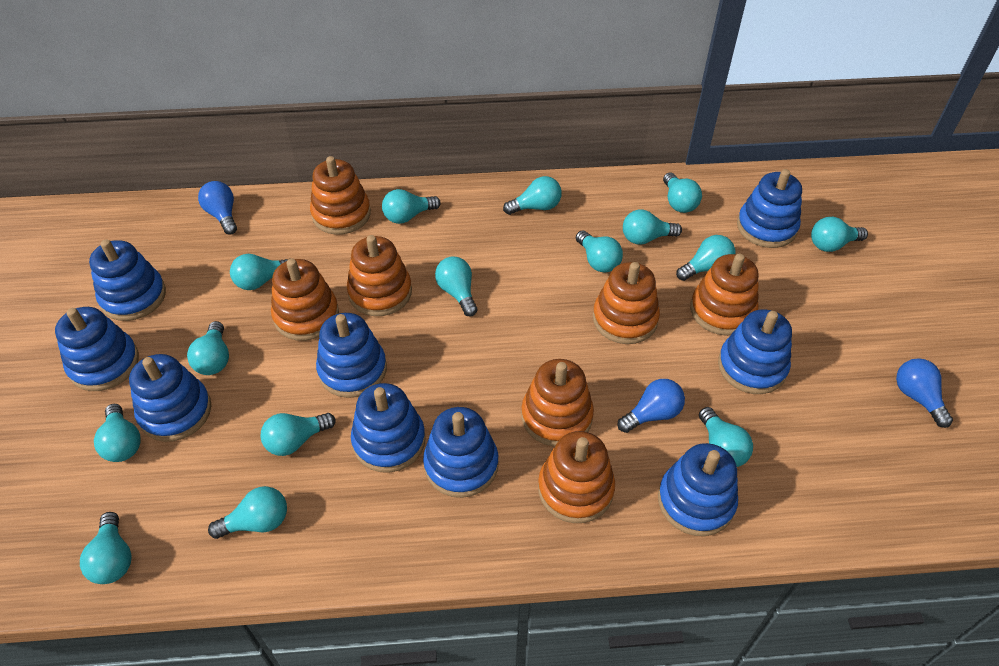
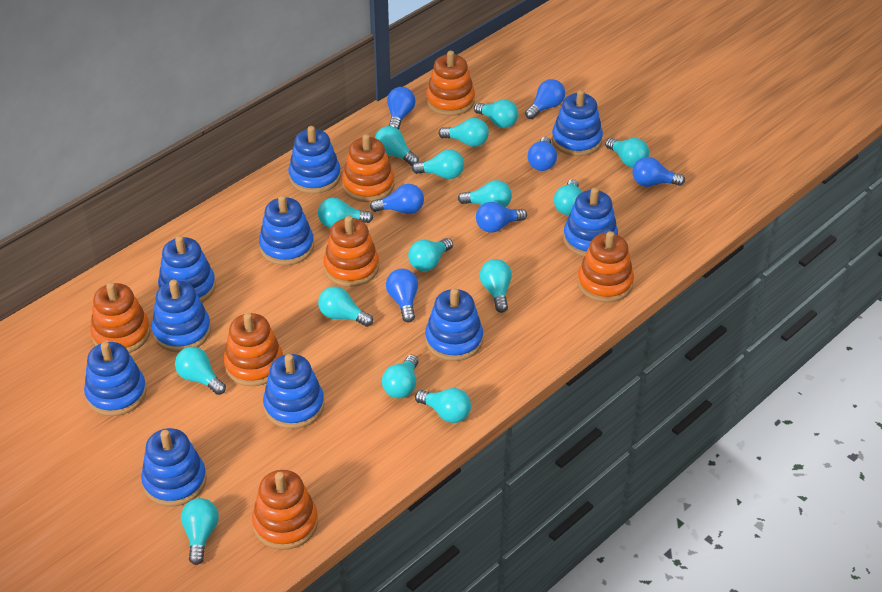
blue light bulb: [198,181,237,234] [618,379,685,433] [896,358,953,428] = 3 -> [370,184,424,214] [386,269,418,322] [387,87,415,130] [476,202,527,233] [525,79,565,119] [528,137,557,171] [632,157,685,187] = 7
blue stacking toy: [55,307,139,391] [89,239,166,321] [129,354,212,442] [316,313,387,398] [351,383,426,473] [423,407,499,498] [658,443,738,536] [718,309,792,394] [737,169,802,248] = 9 -> [84,342,147,416] [141,428,207,506] [152,280,211,352] [158,236,216,303] [259,195,314,265] [263,354,324,429] [288,126,341,194] [425,288,483,361] [552,90,603,156] [563,188,618,257] = 10

